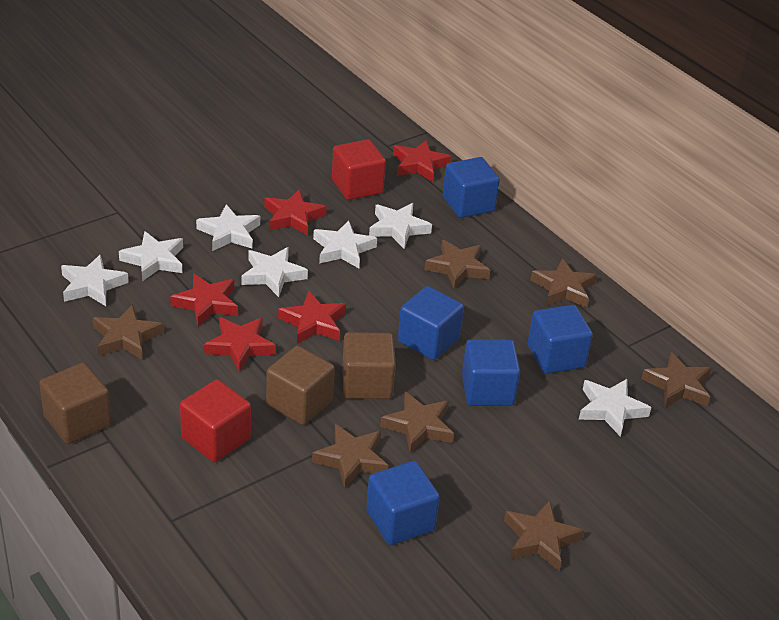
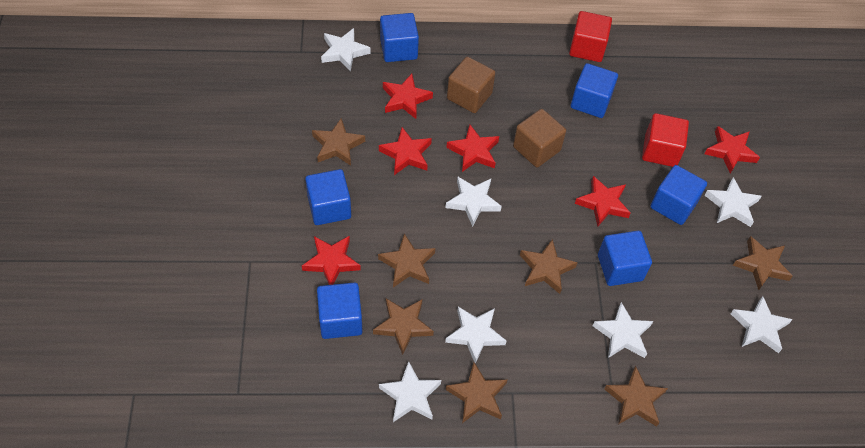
blue cube: [366,461,440,545] [398,286,464,360] [443,157,500,218] [462,339,520,406] [528,305,593,374] = 5 -> [305,169,351,225] [317,282,363,339] [380,13,419,62] [571,63,618,118] [598,231,652,286] [650,165,707,225] = 6
brown cube: [39,362,111,444] [266,346,335,425] [342,332,396,399] = 3 -> [447,57,495,113] [513,109,566,168] = 2
red star: [170,273,238,326] [204,317,276,372] [264,189,326,236] [278,291,346,344] [393,140,452,182] = 5 -> [302,236,361,285] [379,127,432,175] [383,74,433,119] [446,125,499,172] [575,176,631,227] [704,126,760,174] = 6

